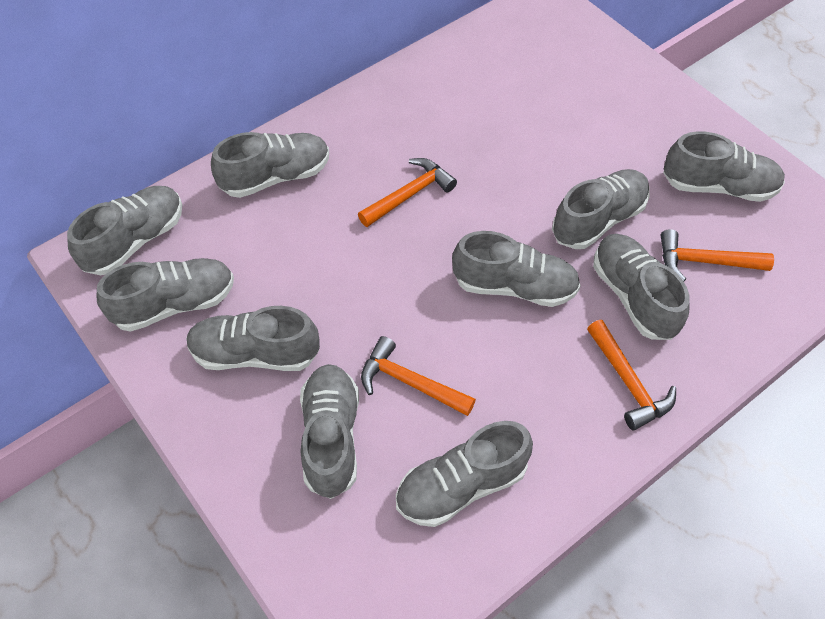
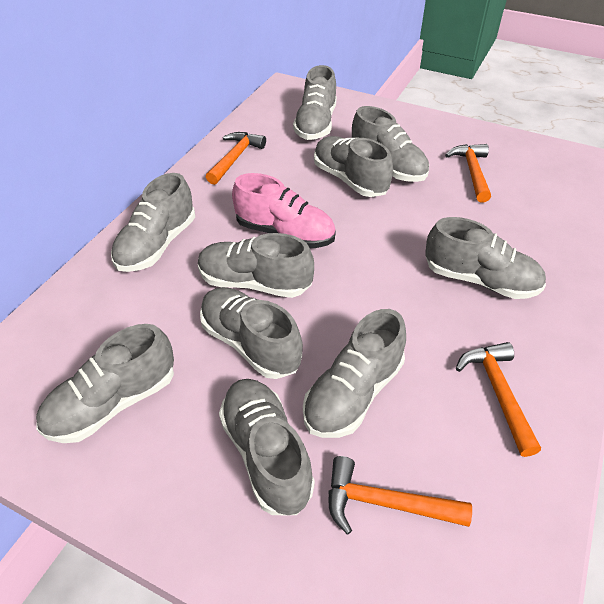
pink shoe: none = 0 -> [232,173,336,248] = 1

